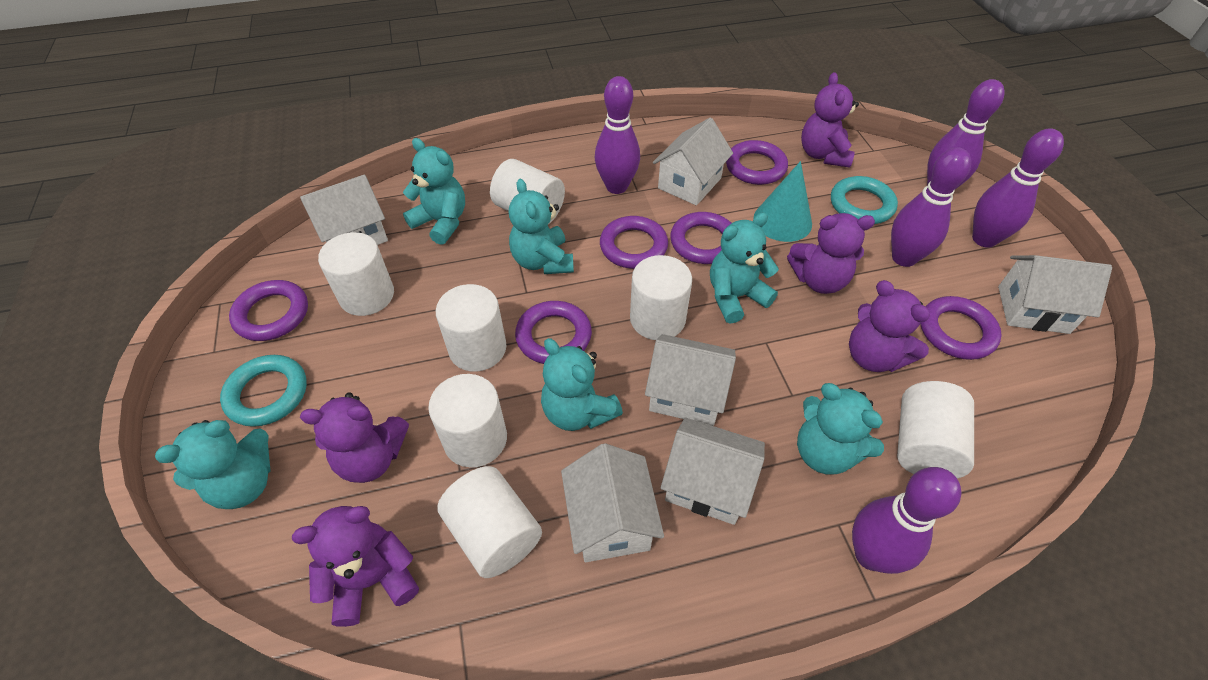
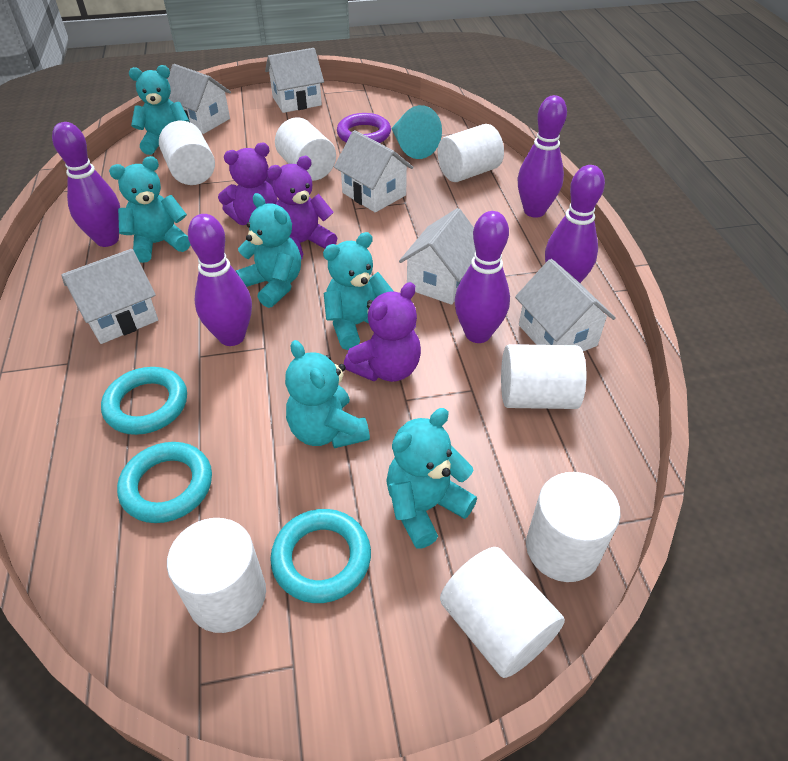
purple ring: [229,280,308,341] [515,301,592,364] [600,216,668,269] [670,212,731,264] [726,140,788,185] [920,296,1002,360] = 6 -> [337,113,391,143] = 1
purple teddy bear: [292,506,419,627] [300,392,409,483] [787,213,875,294] [801,72,859,168] [849,280,930,372] = 5 -> [218,143,278,225] [267,156,337,259] [344,282,421,382] = 3
turquoise ring: [220,355,307,427] [831,176,898,224] = 2 -> [101,367,187,435] [117,442,212,523] [270,509,371,603] = 3

